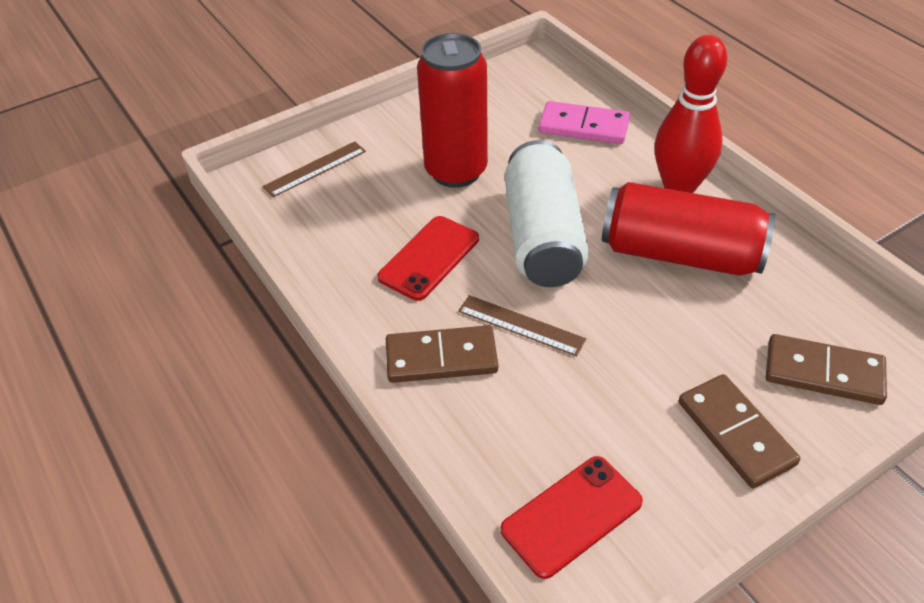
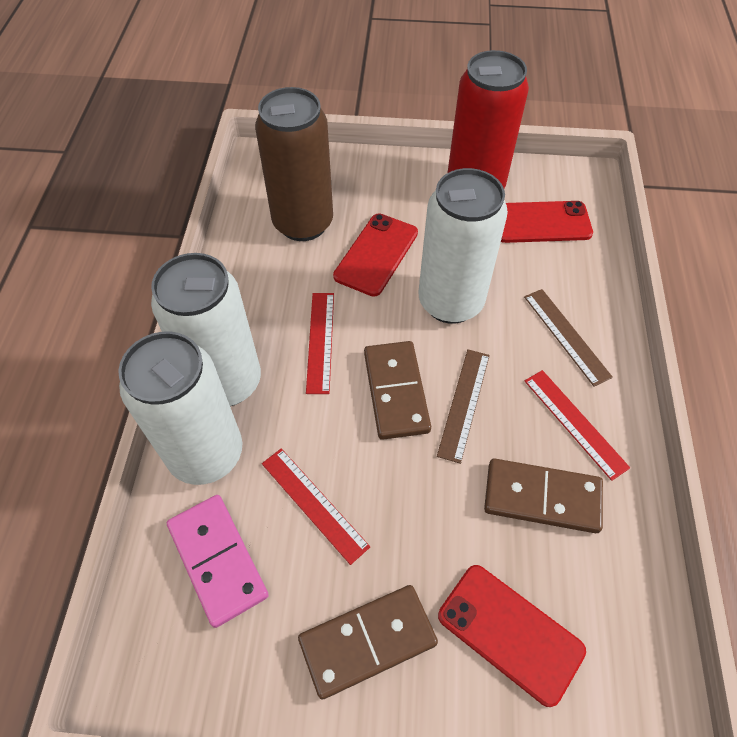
brown can: none = 0 -> [255,87,333,241] = 1
red bowling pin: [654,35,727,193] = 1 -> none = 0
red can: [417,33,488,188] [602,182,775,276] = 2 -> [448,50,529,188] = 1
red phone: [377,216,479,301] [500,456,643,579] = 2 -> [333,213,418,297] [438,565,586,707] [501,201,593,243] = 3
red ruler: none = 0 -> [262,448,370,565] [306,293,334,394] [525,370,630,481] = 3
white can: [505,140,589,287] = 1 -> [118,331,242,485] [151,253,261,406] [418,168,508,324] = 3

